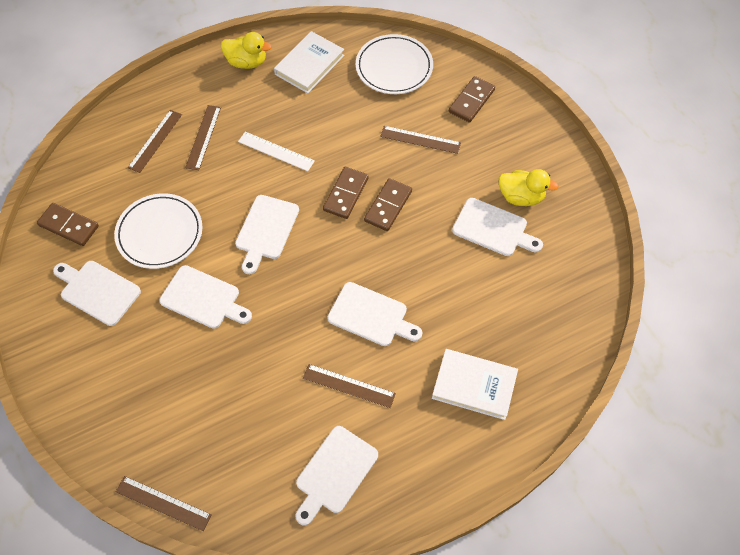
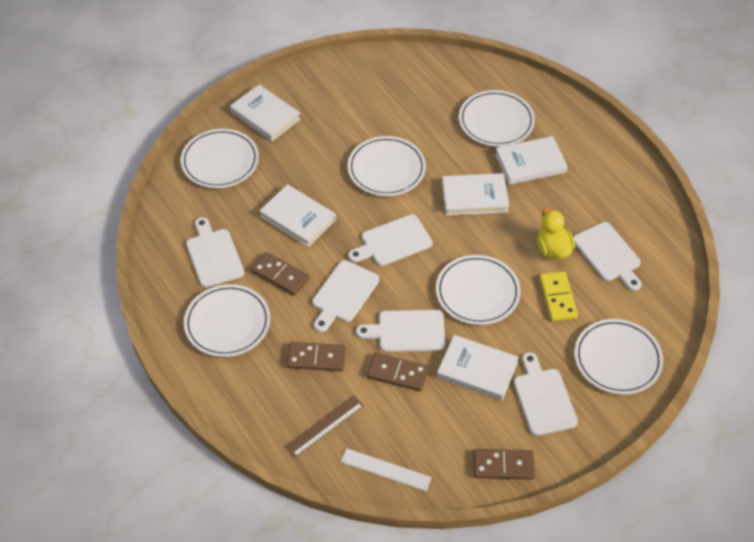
brown ruler: [116,476,212,531] [128,110,182,173] [185,105,221,170] [303,364,396,408] [380,126,461,154] = 5 -> [285,395,364,457] = 1
white book: [274,31,344,93] [432,349,518,420] = 2 -> [230,84,301,141] [259,184,336,247] [437,335,519,400] [442,173,509,216] [495,136,568,185] = 5
white plate: [114,193,203,269] [356,34,433,94] = 2 -> [181,129,259,188] [184,284,270,357] [348,136,426,196] [436,255,521,325] [459,90,535,147] [574,319,663,395] = 6
yellow domino: none = 0 -> [539,272,578,321] = 1
yellow duck: [221,32,272,69] [499,169,559,206] = 2 -> [537,208,575,260] = 1

